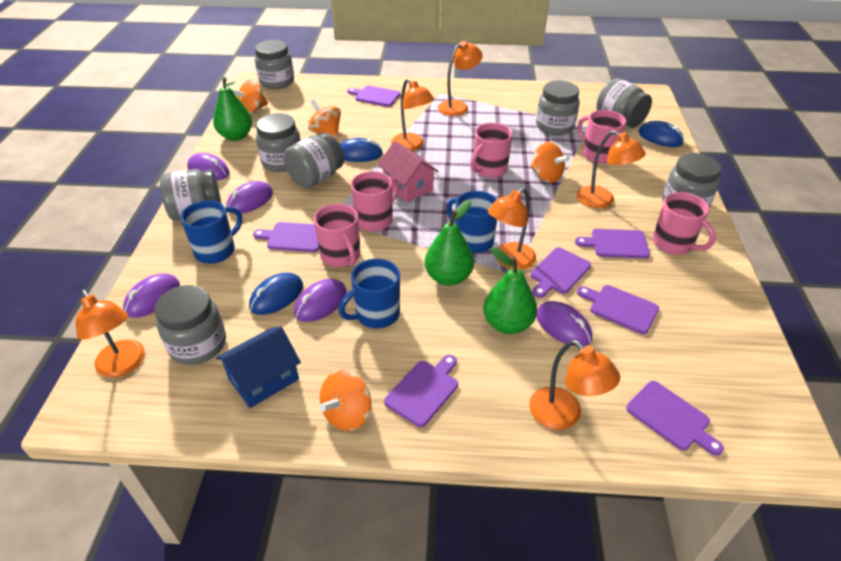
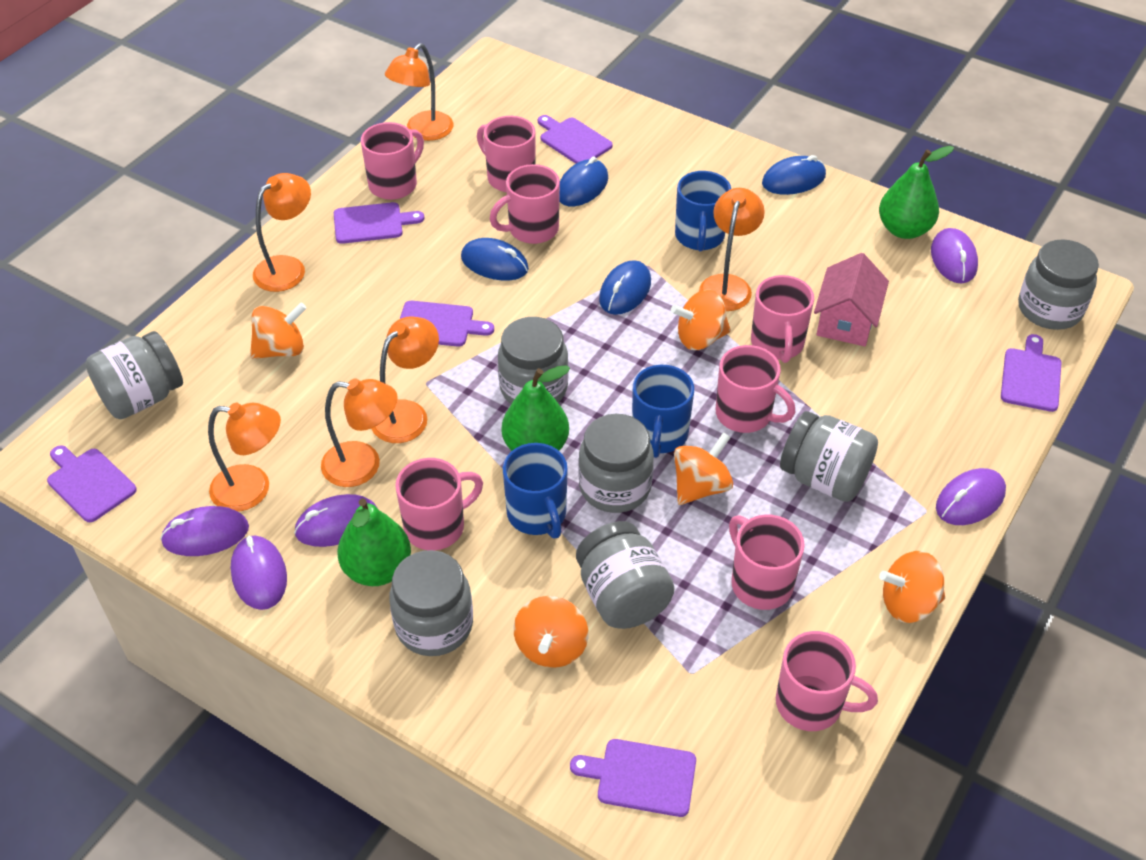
blue house: [216,327,301,408] = 1 -> none = 0
blue mouse: [249,273,303,315] [340,138,383,162] [639,121,684,147] = 3 -> [461,238,529,280] [559,157,608,206] [599,260,651,315] [762,155,826,195] = 4
grey jar: [154,285,226,365] [160,169,221,221] [255,40,294,89] [256,113,301,172] [284,133,344,188] [536,81,580,135] [596,78,652,128] [663,153,722,208] = 8 -> [85,331,183,419] [389,550,473,656] [498,317,568,404] [576,521,675,629] [578,414,654,513] [780,411,878,502] [1018,239,1099,330] = 7
orange spinning top: [231,79,268,114] [308,99,341,140] [319,370,371,431] [530,142,570,183] = 4 -> [250,302,306,359] [514,596,588,668] [671,290,731,350] [674,432,733,505] [879,551,945,623] = 5
pink mug: [314,204,360,267] [351,171,399,232] [470,123,513,178] [577,110,626,164] [653,192,716,255] = 5 -> [361,122,424,200] [395,458,483,551] [477,116,535,192] [490,164,560,244] [716,345,796,433] [729,515,805,610] [751,275,814,363] [776,631,878,731] = 8
purple cutting board: [253,222,319,252] [347,86,400,107] [384,355,458,427] [531,247,591,298] [575,229,650,259] [577,285,659,334] [626,381,724,455] = 7 -> [47,445,137,522] [334,202,424,244] [400,301,494,347] [538,115,613,164] [570,739,696,817] [1001,334,1061,412] = 6

